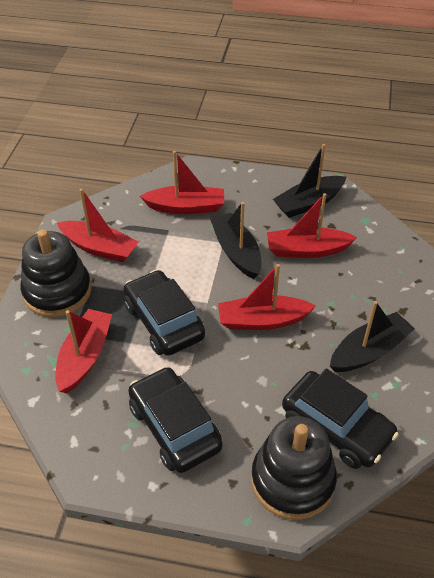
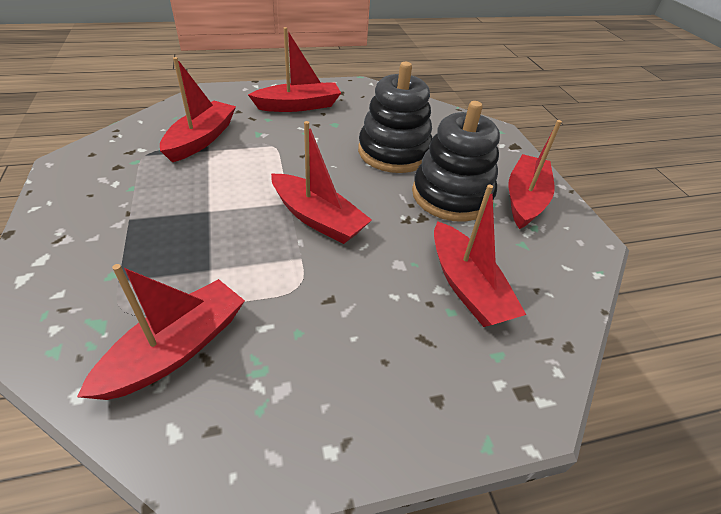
black boat: [210,202,262,279] [273,144,346,218] [330,301,415,372] = 3 -> none = 0
black car: [123,270,205,356] [128,367,222,473] [282,369,399,469] = 3 -> none = 0
red boat: [55,309,112,393] [57,189,139,262] [140,151,224,214] [218,264,316,330] [267,193,357,258] = 5 -> [77,264,245,400] [160,57,236,162] [248,27,341,112] [271,121,372,244] [434,184,526,327] [508,120,562,229] = 6

